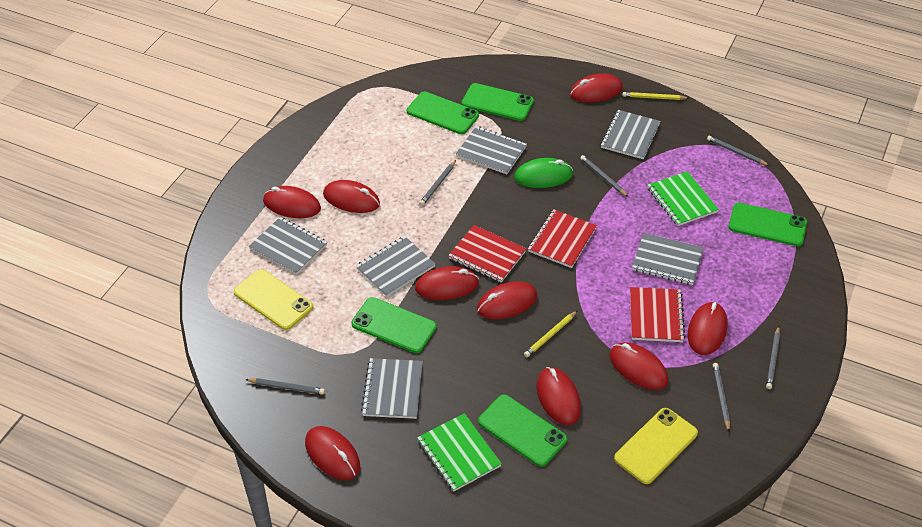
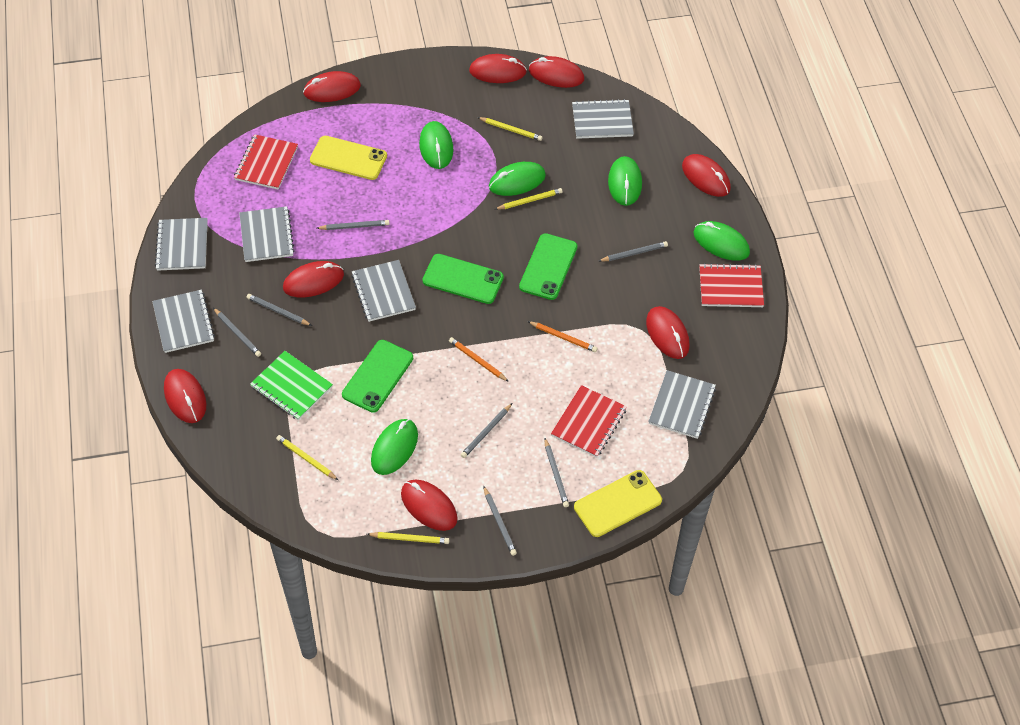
green mouse: [514,158,573,188] = 1 -> [371,419,418,475] [419,121,454,169] [489,162,546,196] [608,156,642,206] [693,221,750,261] = 5
green notebook: [417,413,502,491] [648,171,719,226] = 2 -> [250,351,333,420] = 1
green phone: [351,297,437,353] [407,92,479,134] [462,83,534,121] [478,394,567,467] [728,203,807,246] = 5 -> [342,340,413,413] [422,254,504,304] [519,233,578,300] = 3
grey pencil: [245,378,325,395] [419,160,456,206] [580,155,628,197] [707,136,770,166] [713,363,730,432] [766,326,780,389] = 6 -> [213,308,261,357] [246,294,312,326] [317,220,390,230] [461,403,512,458] [483,486,517,556] [544,438,569,507] [599,241,668,262] = 7
orange pencil: none = 0 -> [449,337,509,382] [527,321,598,352] = 2
red mouse: [263,186,321,218] [305,426,360,480] [323,180,380,213] [415,266,479,300] [477,281,537,319] [537,367,581,425] [570,73,623,102] [609,342,668,390] [688,302,728,355] = 9 -> [164,369,206,423] [283,261,344,297] [303,71,361,102] [401,480,458,531] [469,54,527,83] [529,56,584,88] [646,306,690,359] [682,154,731,197] = 8
yellow pencil: [524,310,578,357] [622,92,689,100] = 2 -> [276,435,338,480] [367,532,449,544] [477,117,542,141] [495,188,563,210] = 4

